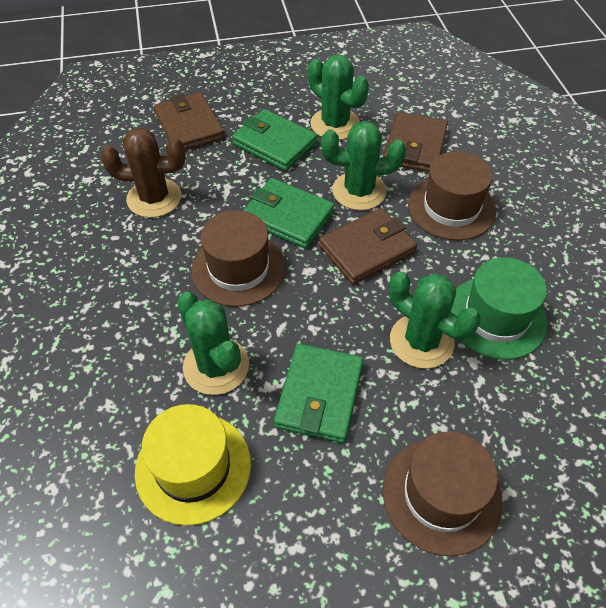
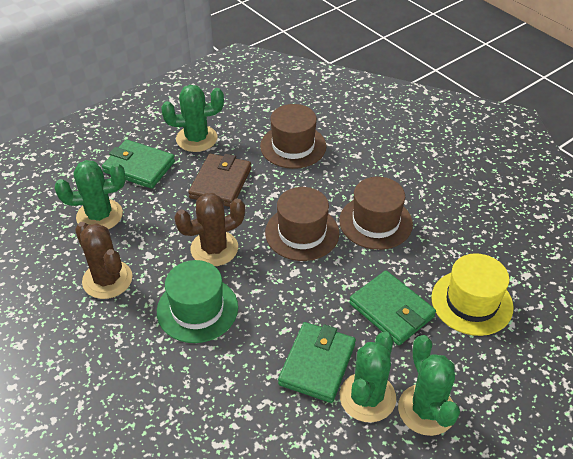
brown cactus: [100,128,186,218] = 1 -> [75,222,133,299] [174,193,245,266] = 2
brown wallet: [154,92,225,150] [319,208,417,285] [383,112,448,172] = 3 -> [188,154,251,207] = 1

